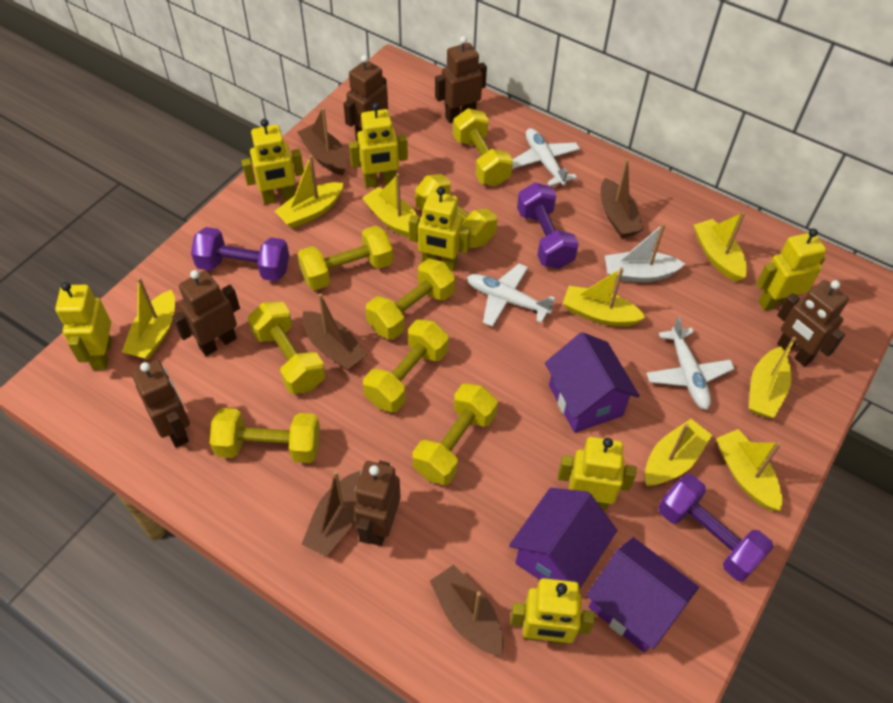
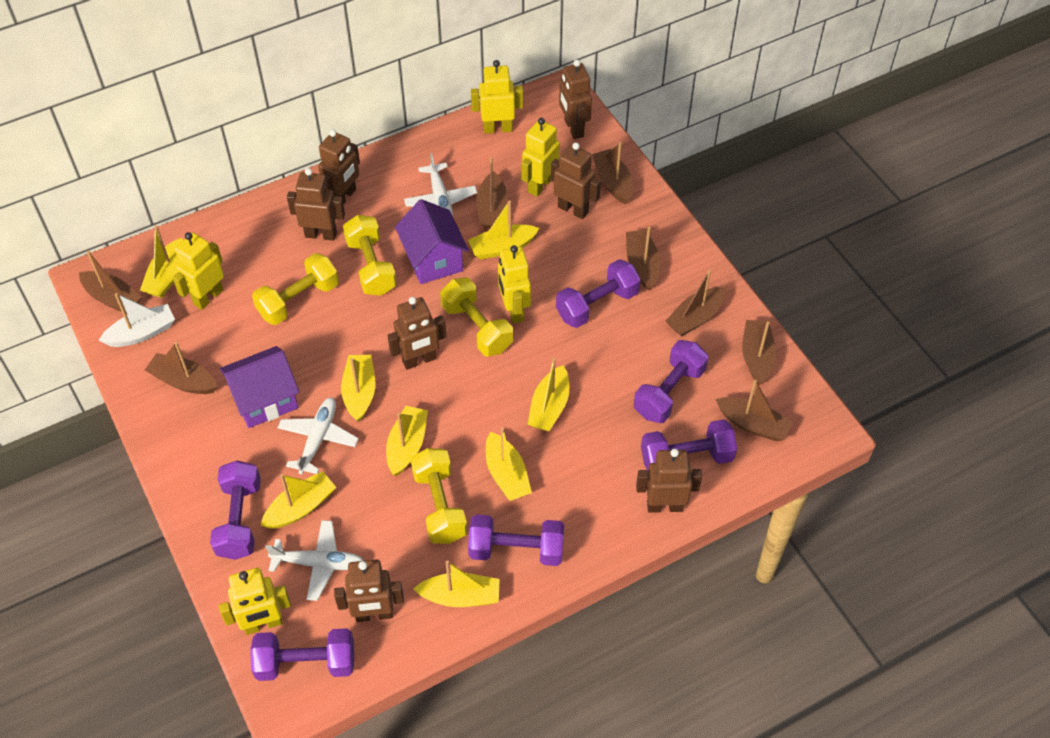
brown boat: [297,108,347,175] [301,470,362,557] [302,293,367,371] [430,565,503,656] [601,159,644,238] = 5 -> [79,251,142,314] [145,342,218,394] [476,157,508,229] [592,142,633,205] [626,227,661,290] [665,270,726,336] [716,380,793,441] [742,320,776,385] = 8
brown robot: [131,360,190,448] [172,270,240,356] [343,55,388,141] [354,461,401,546] [435,36,487,123] [777,280,849,367] = 6 -> [287,168,345,241] [318,129,360,205] [334,559,404,622] [387,297,447,370] [551,143,601,219] [559,60,592,139] [636,449,702,513] = 7
purple dumbbell: [191,227,289,281] [517,183,579,269] [658,474,773,581] = 3 -> [210,460,261,560] [250,628,354,681] [468,514,564,566] [556,259,641,328] [634,340,709,423] [641,419,737,471] = 6
purple house: [509,488,617,589] [545,332,640,433] [586,537,699,652] = 3 -> [220,346,299,428] [395,199,469,284] = 2
yellow dumbbell: [210,408,320,463] [248,301,326,394] [297,225,393,290] [363,319,449,412] [365,258,455,340] [413,383,498,485] [415,174,497,248] [453,108,513,186] = 8 -> [252,253,339,325] [343,215,397,296] [411,448,467,544] [440,278,513,357] = 4
yellow robot: [55,282,112,370] [241,119,304,205] [349,103,408,188] [409,187,471,271] [510,578,595,644] [558,437,637,510] [756,228,826,311] = 7 -> [173,232,224,310] [219,568,291,635] [471,60,523,134] [498,245,531,323] [521,118,560,197] = 5

